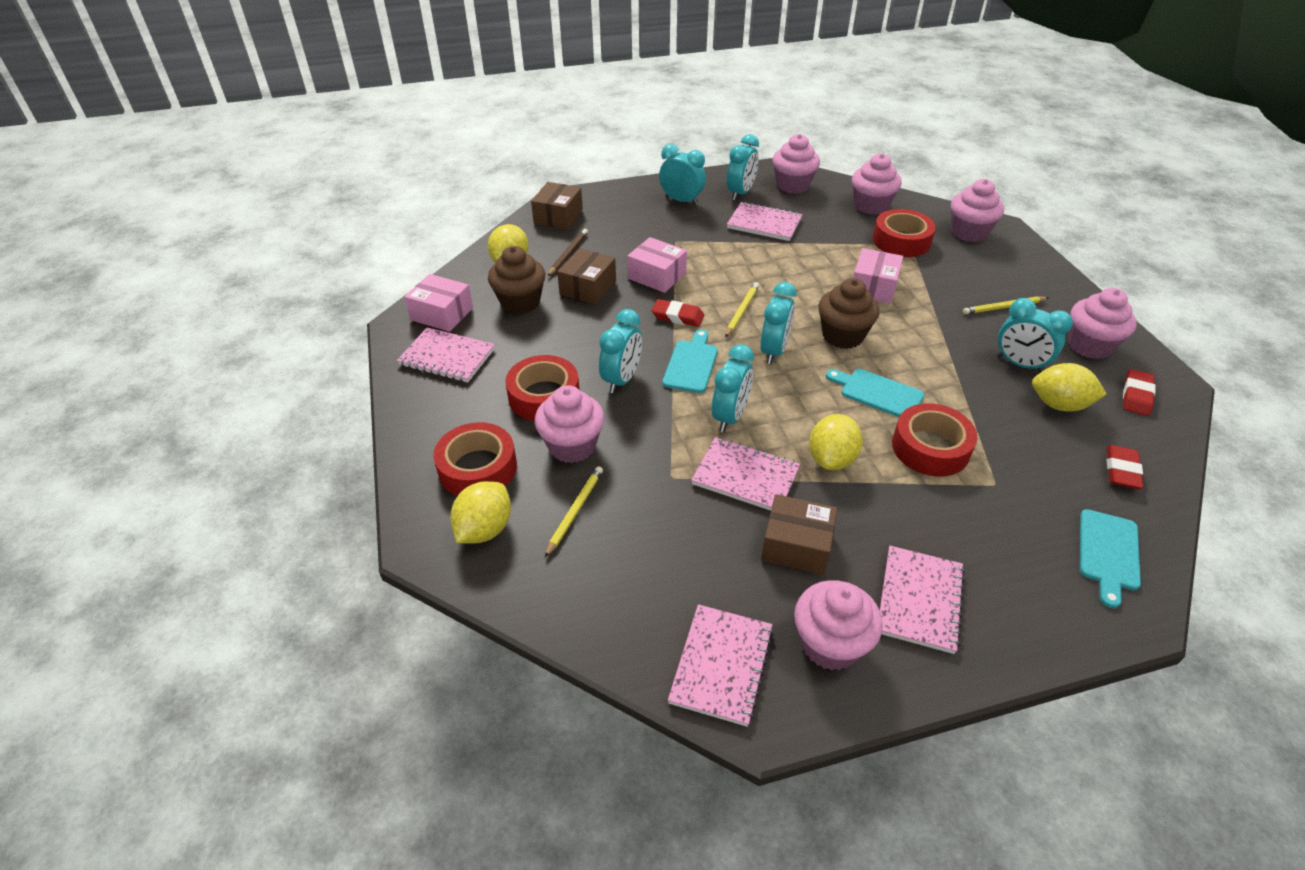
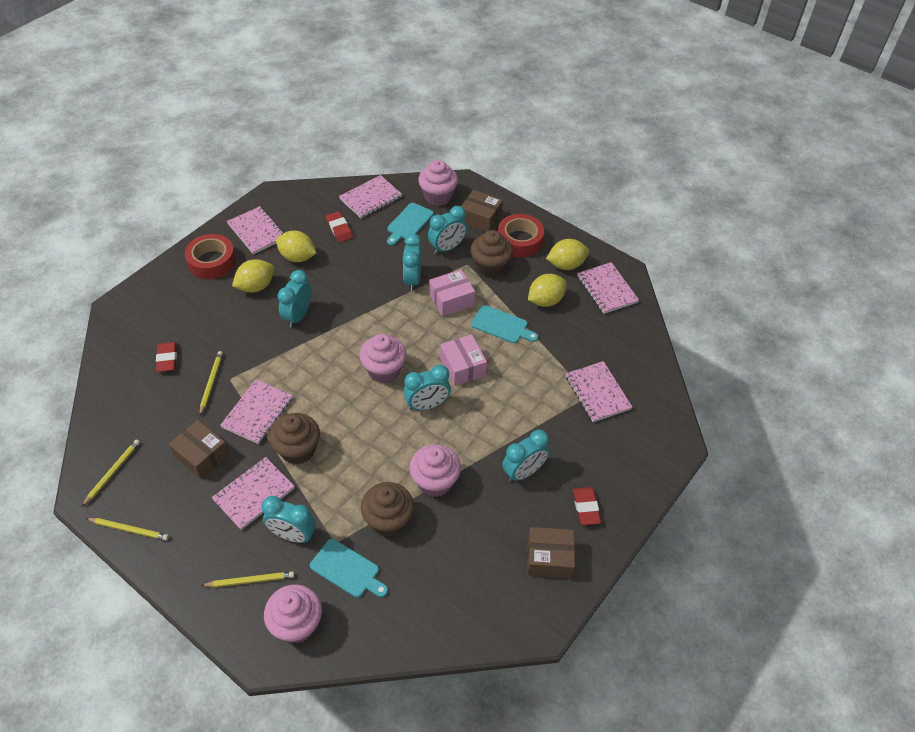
brown cupcake: [488,246,545,314] [818,278,879,349] = 2 -> [269,413,320,464] [361,482,414,536] [470,230,513,278] = 3
brown pencil: [548,229,588,276] = 1 -> none = 0
pink box: [404,274,473,332] [627,237,687,293] [853,248,903,304] = 3 -> [429,269,475,317] [440,334,487,386] = 2
pink cupcake: [535,385,604,463] [772,134,820,194] [794,580,883,671] [852,153,902,215] [951,179,1004,242] [1068,288,1137,359] = 6 -> [264,584,322,643] [360,334,407,383] [409,444,461,497] [418,160,458,206] = 4
pink notebook: [397,327,495,383] [668,604,773,727] [691,437,800,511] [727,202,802,241] [880,546,965,654] = 5 -> [211,457,295,530] [220,380,293,444] [227,206,283,254] [339,175,402,218] [566,361,632,422] [577,262,639,314] = 6
red tape: [433,422,517,496] [505,355,580,421] [873,209,936,257] [892,403,978,477] = 4 -> [185,234,236,279] [498,214,544,258] = 2
yellow pencil: [545,466,603,557] [725,282,759,337] [963,296,1049,314] = 3 -> [82,439,140,507] [86,518,169,541] [200,351,223,415] [201,571,294,587] = 4

